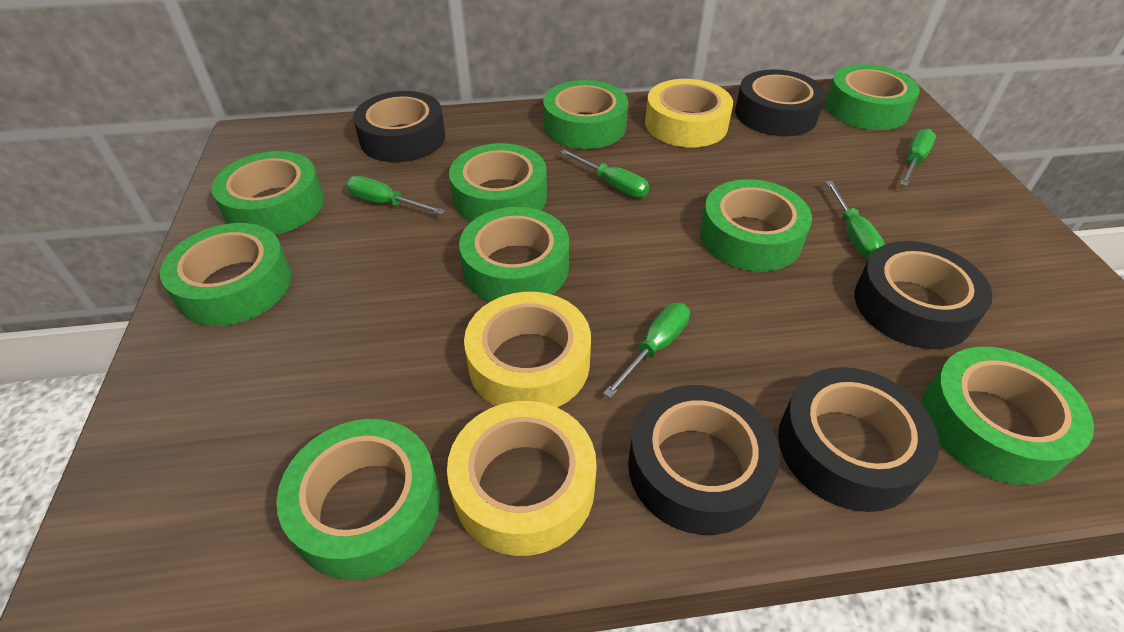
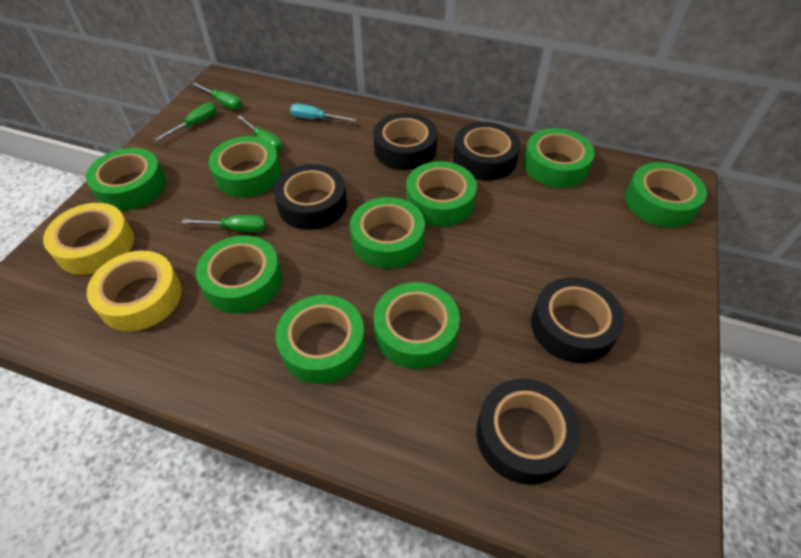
green screwdriver: [346,176,445,215] [560,149,649,198] [603,303,690,398] [826,181,885,258] [900,129,936,186] = 5 -> [155,103,217,141] [182,215,266,232] [191,82,242,110] [237,115,282,152] = 4
turquoise screwdriver: none = 0 -> [290,104,357,122] = 1
yellow tape: [447,401,597,556] [464,292,591,407] [645,79,733,147] = 3 -> [43,203,134,275] [87,251,182,331] = 2

